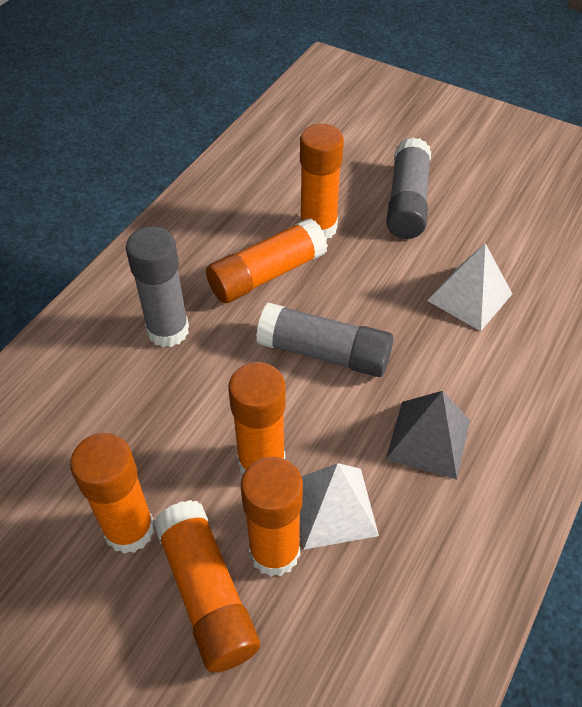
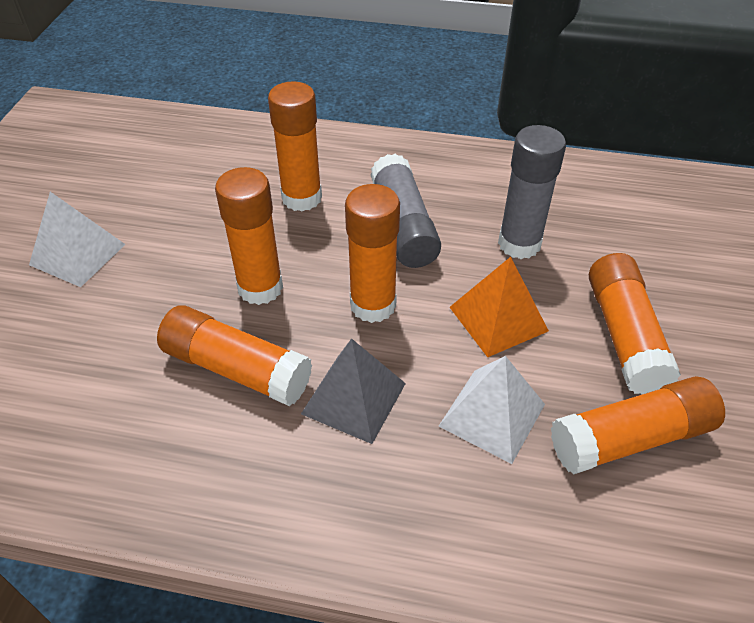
grey glue stick: [126,227,189,348] [256,303,394,377] [386,137,431,239] = 3 -> [371,153,441,268] [498,125,566,259] = 2
orange pyramid: none = 0 -> [450,257,549,357] = 1

